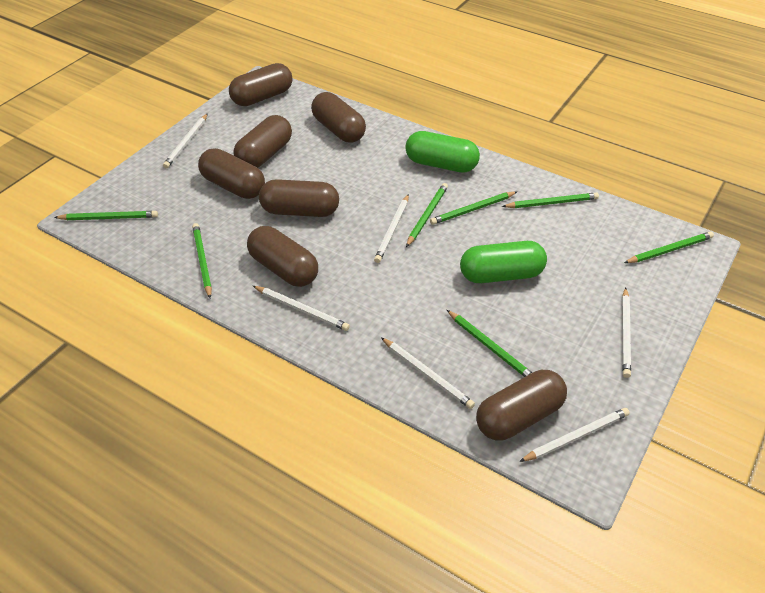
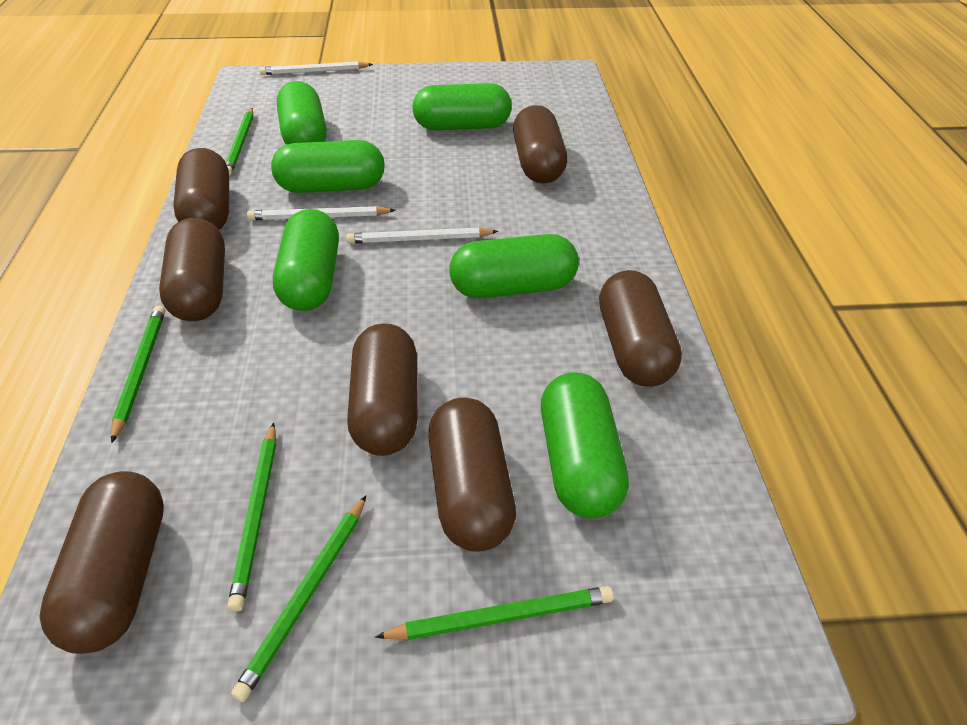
green capsule: [405,131,480,173] [460,241,547,283] = 2 -> [271,140,385,193] [273,209,339,311] [277,81,327,145] [412,83,512,131] [449,234,579,298] [541,372,629,519] = 6
green pencil: [54,211,158,220] [192,223,212,298] [406,183,448,247] [430,192,517,225] [447,310,532,377] [502,192,599,208] [624,231,714,263] = 7 -> [111,305,165,443] [226,108,253,176] [228,422,276,612] [231,495,367,702] [375,586,614,640] = 5
white pencil: [163,114,208,168] [253,286,350,331] [374,194,409,263] [381,337,475,409] [519,408,630,462] [622,287,631,378] = 6 -> [247,206,396,220] [259,61,373,75] [346,227,498,243] = 3

